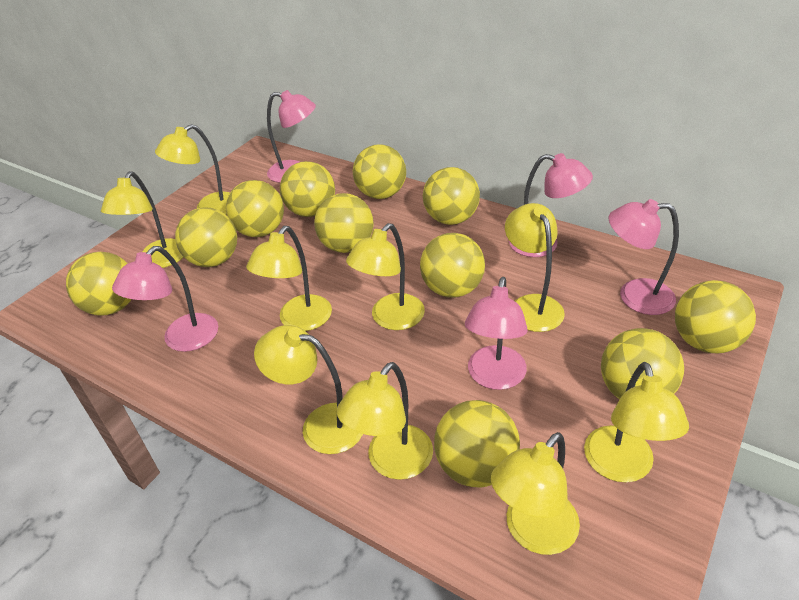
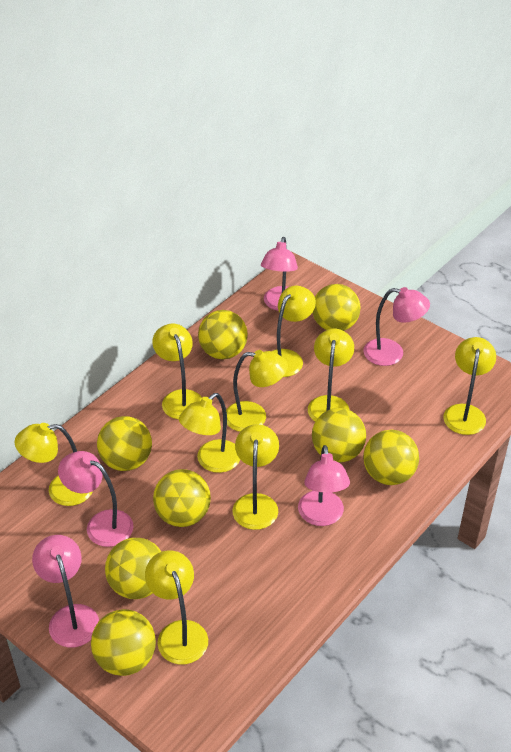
yellow ball: [66,252,132,316] [175,207,237,267] [226,180,284,237] [280,161,335,217] [314,193,374,253] [353,144,406,199] [420,233,485,298] [423,167,480,225] [434,400,520,488] [601,328,684,399] [675,280,756,353] = 11 -> [91,609,156,676] [97,416,152,471] [105,538,161,599] [153,469,211,527] [198,310,248,359] [312,284,360,331] [312,408,366,462] [363,430,419,485] = 8

